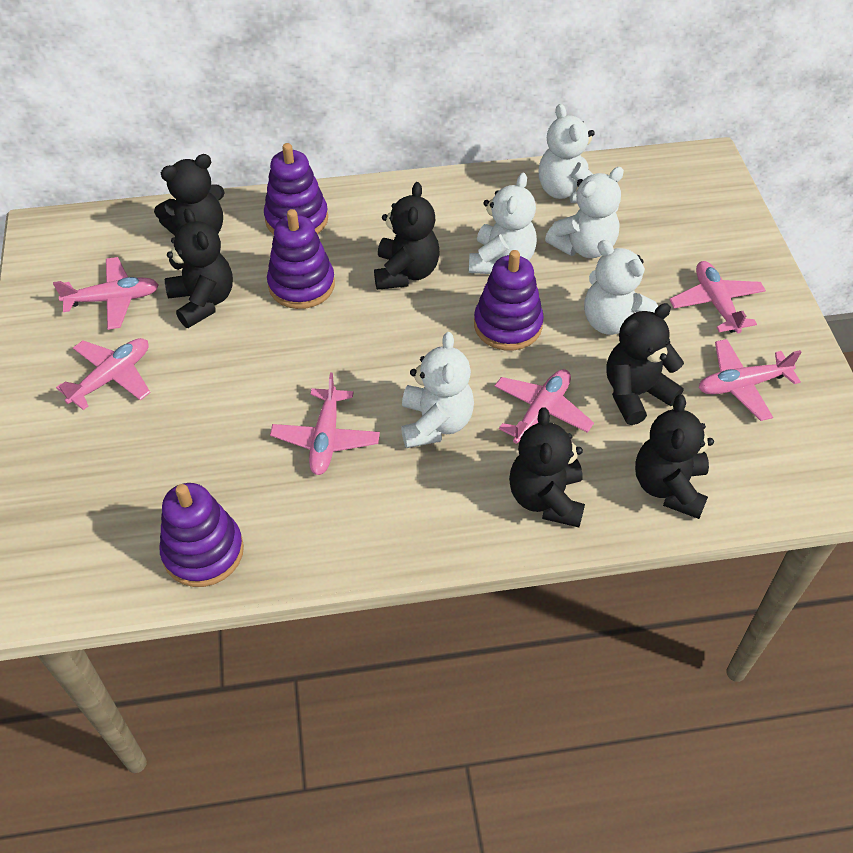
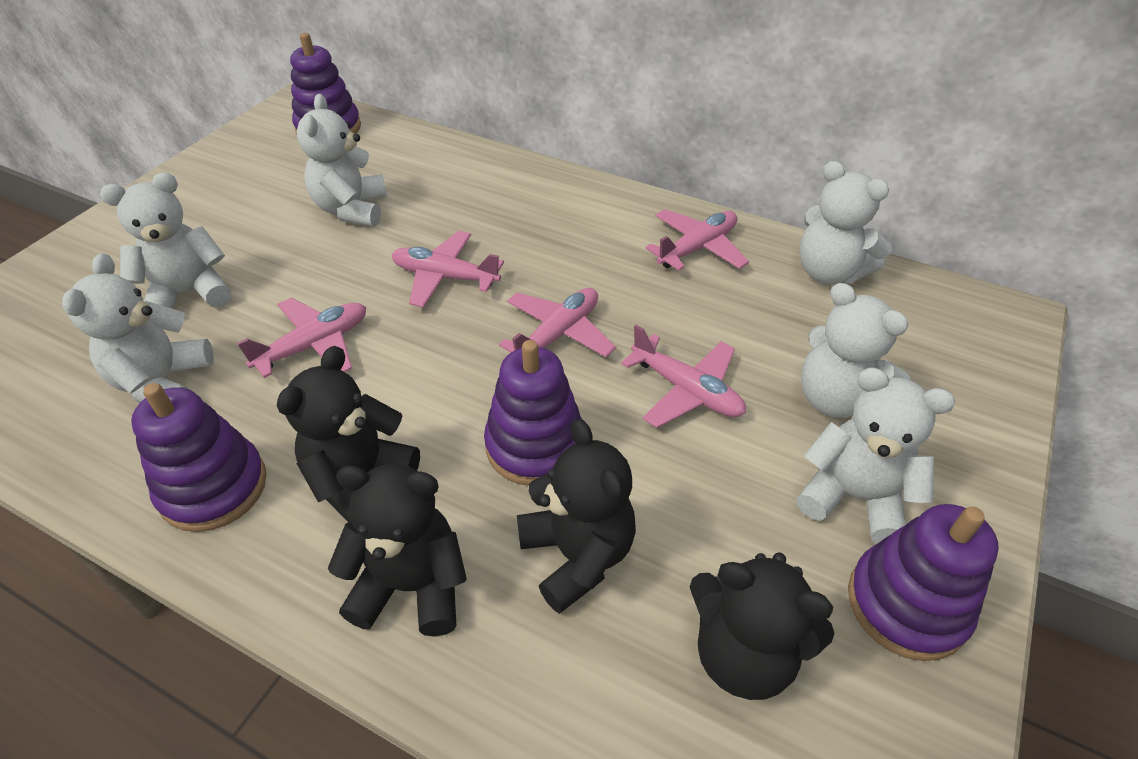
black teddy bear: [154,154,225,236] [165,208,233,328] [374,182,440,290] [509,407,585,527] [606,303,684,425] [635,394,714,519] = 6 -> [277,346,420,522] [328,464,467,637] [517,419,636,614] [690,553,835,700] = 4
pink plane: [53,257,159,330] [56,338,151,410] [270,373,380,475] [495,369,594,444] [669,261,766,333] [699,339,802,421] = 6 -> [237,298,366,378] [392,231,504,308] [499,288,616,357] [621,325,746,428] [646,209,749,271] = 5
white teddy bear: [401,332,474,448] [469,173,537,274] [539,104,595,203] [545,167,624,258] [584,240,658,335] = 5 -> [62,253,214,403] [100,172,231,309] [297,94,387,226] [797,367,955,544] [799,161,892,284] [801,283,911,417] = 6

